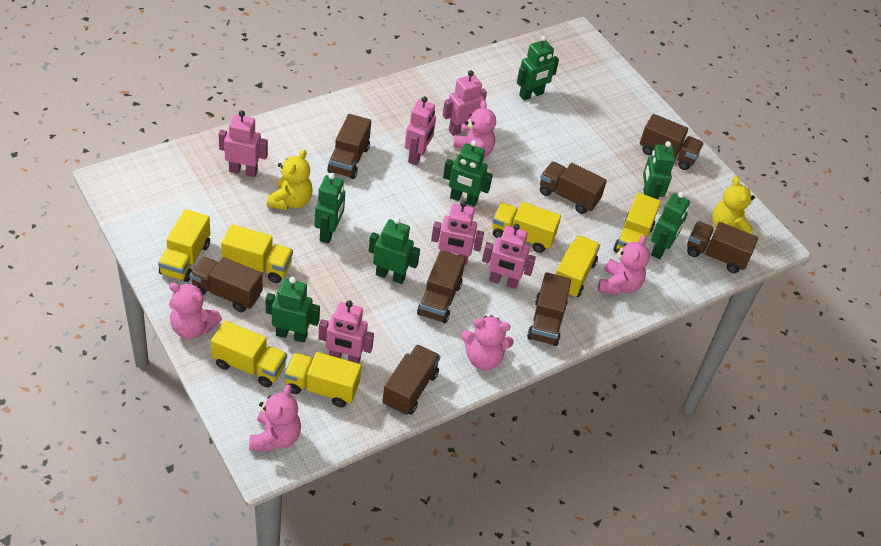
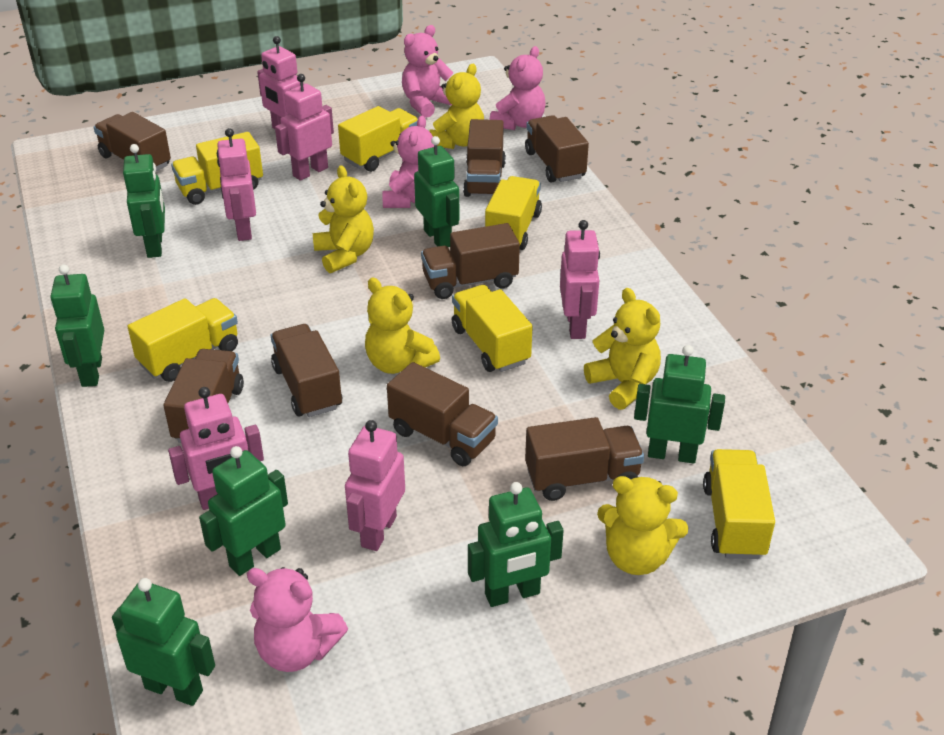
pink teddy bear: [169,282,222,339] [249,385,301,451] [453,100,496,157] [461,315,514,370] [598,235,650,295] = 5 -> [247,567,348,672] [382,116,434,208] [402,25,454,118] [490,46,545,130] = 4
yellow teddy bear: [267,149,313,210] [712,176,755,234] = 2 -> [313,166,374,273] [365,278,440,374] [429,64,484,149] [584,288,661,410] [597,476,688,575] = 5
yellow truck: [158,209,210,282] [211,321,287,387] [221,224,293,283] [284,352,361,407] [492,202,561,253] [556,235,600,298] [613,193,661,252] = 7 -> [128,298,238,382] [171,132,263,205] [338,106,418,172] [452,285,533,372] [485,176,542,250] [703,449,775,559] = 6

